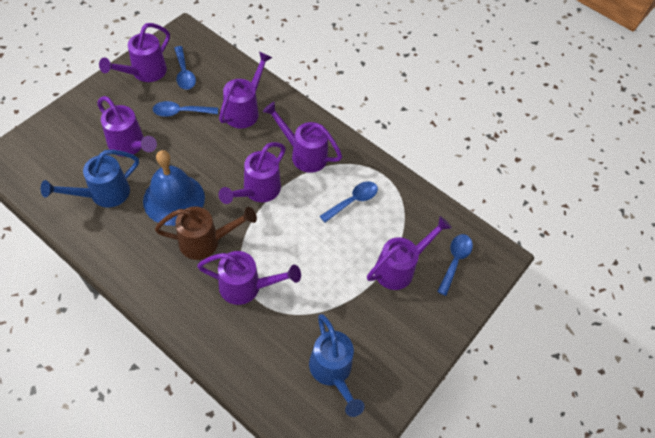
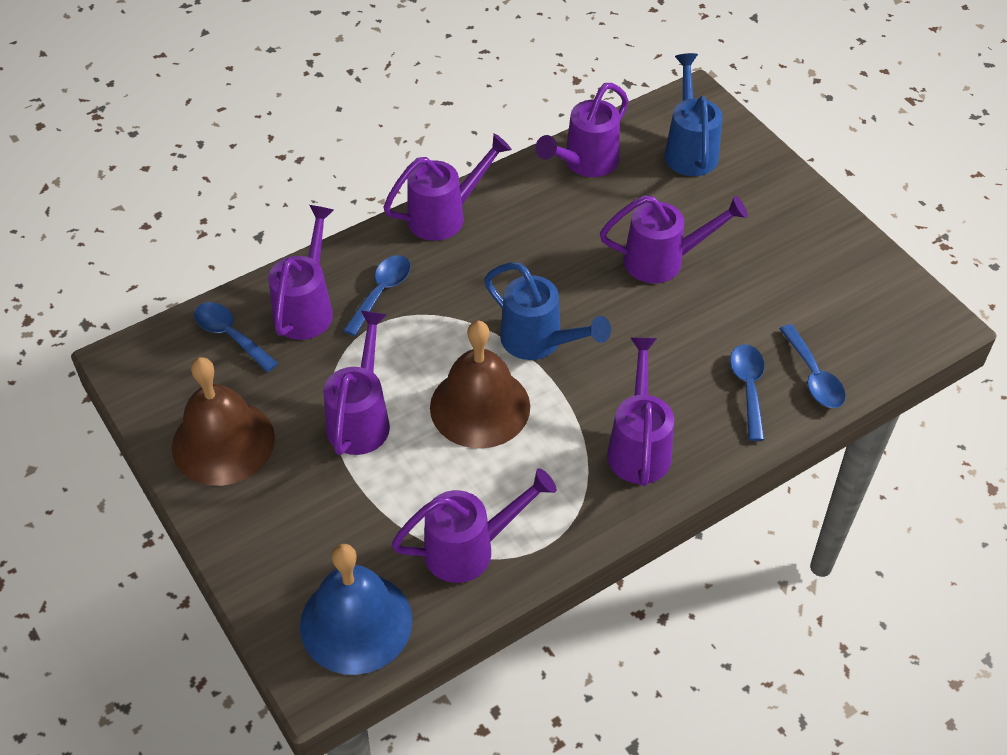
brown bell: none = 0 -> [172,357,275,486] [430,321,530,449] = 2
brown watering can: [155,206,257,260] = 1 -> none = 0

